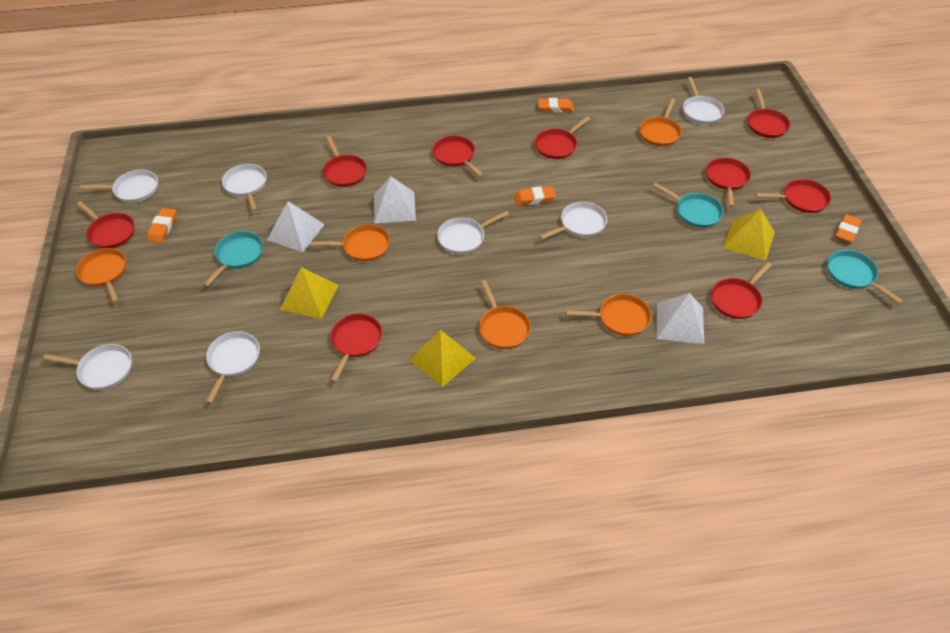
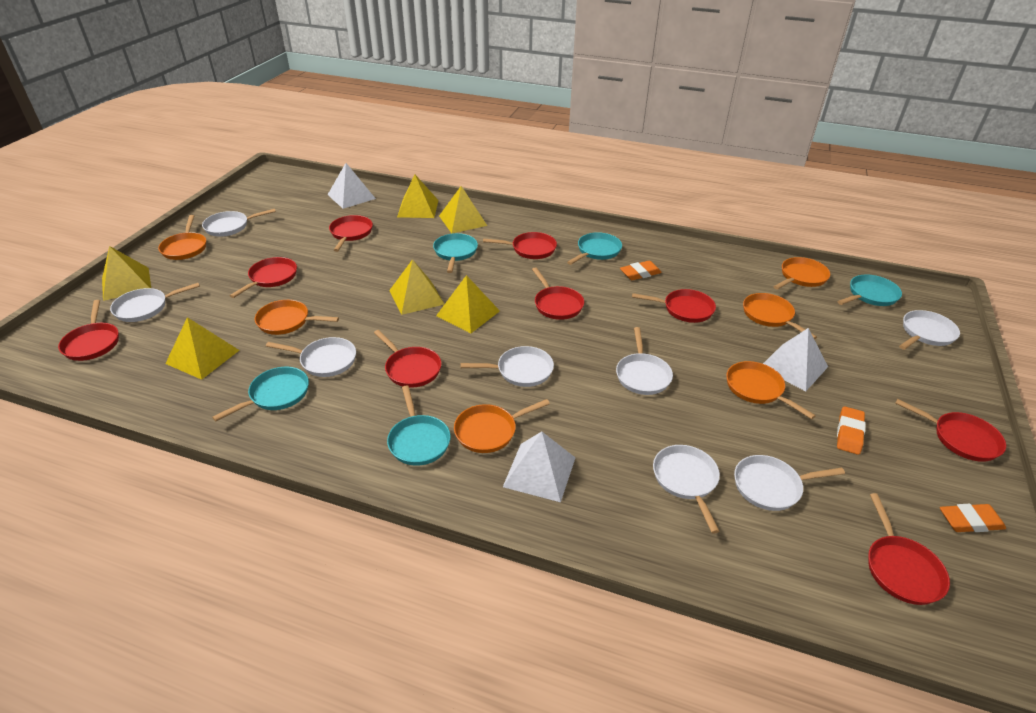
orange eraser: [147,208,176,243] [514,186,556,206] [538,98,574,113] [835,214,862,243] = 4 -> [620,261,662,280] [837,406,866,455] [940,504,1006,532] = 3
orange pan: [76,248,126,303] [310,224,390,261] [479,280,531,349] [566,294,651,336] [639,99,682,147] = 5 -> [158,215,206,260] [255,300,339,335] [454,399,550,453] [726,361,816,419] [743,293,817,340] [774,257,830,290] = 6
turquoise pan: [203,231,263,287] [653,183,724,228] [827,250,903,304] = 3 -> [212,367,309,421] [387,385,451,466] [433,233,478,273] [567,232,622,265] [837,275,902,306] = 5
white pan: [43,344,132,390] [81,170,158,203] [206,331,260,404] [222,164,267,212] [437,211,509,254] [539,202,607,240] [683,77,724,125] = 7 -> [110,283,200,322] [202,209,276,237] [266,337,356,377] [460,346,554,387] [616,327,673,395] [653,445,720,534] [734,455,845,511] [899,310,960,350] = 8
yellow pyramid: [280,267,339,319] [409,330,476,387] [723,209,775,261] = 3 -> [102,246,151,301] [165,317,239,380] [389,259,444,315] [397,175,439,218] [436,275,500,333] [439,186,487,233] = 6

